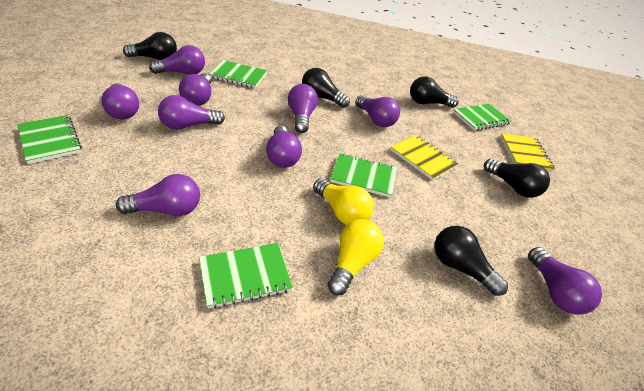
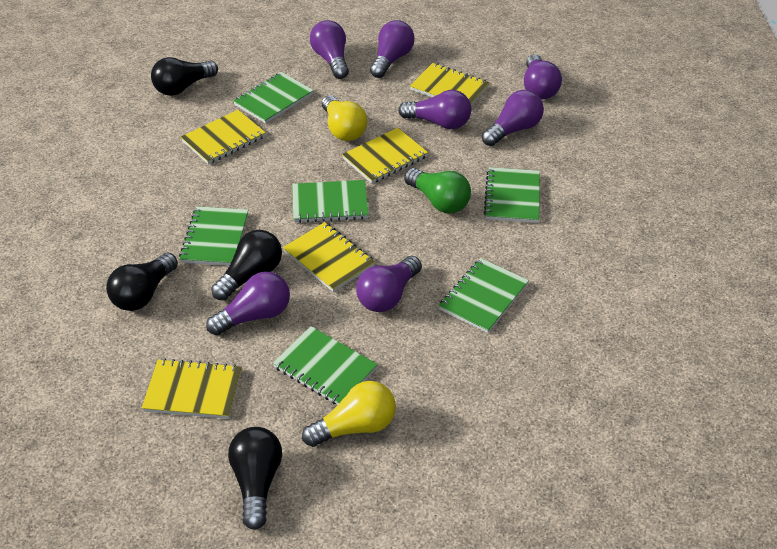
black light bulb: [123,32,177,60] [302,68,350,108] [410,76,459,108] [434,226,508,296] [484,159,550,198] = 5 -> [106,252,178,311] [151,57,218,96] [211,230,282,301] [228,427,282,530] = 4
green light bulb: none = 0 -> [404,168,471,213] = 1
green notebook: [17,115,82,164] [199,243,293,309] [209,60,267,88] [330,153,397,198] [453,104,512,131] = 5 -> [179,206,248,266] [233,72,314,124] [273,326,378,405] [292,180,369,223] [439,258,529,333] [484,167,540,223] = 6
purple light bulb: [101,83,139,119] [116,174,200,216] [149,45,205,75] [158,95,225,130] [179,74,211,106] [266,126,302,168] [288,84,318,133] [355,95,400,127] [528,247,602,315] = 9 -> [206,272,290,336] [310,20,349,79] [356,256,422,312] [370,20,415,78] [398,90,471,129] [482,90,544,146] [524,54,562,99] = 7
yellow notebook: [390,135,459,181] [501,133,555,172] = 2 -> [142,359,242,419] [181,110,266,164] [283,222,375,292] [342,128,428,184] [410,63,490,106] = 5

